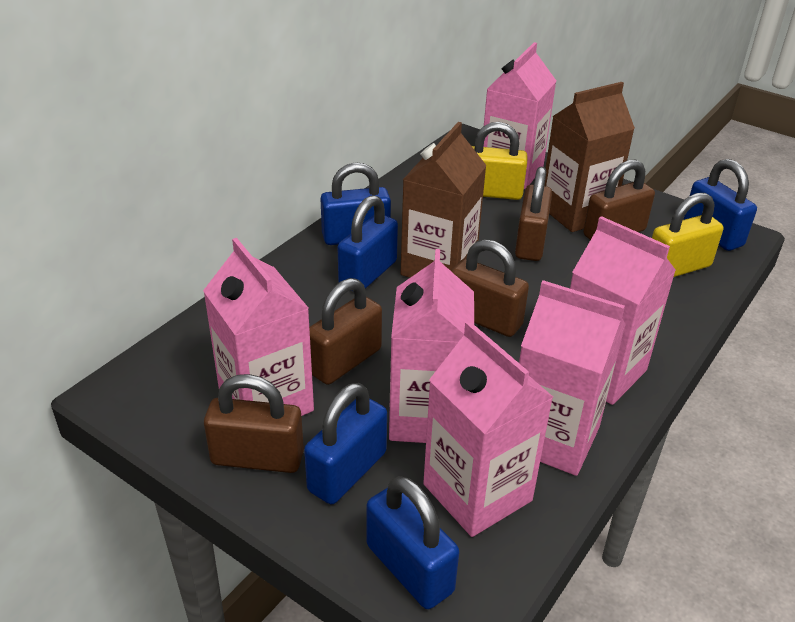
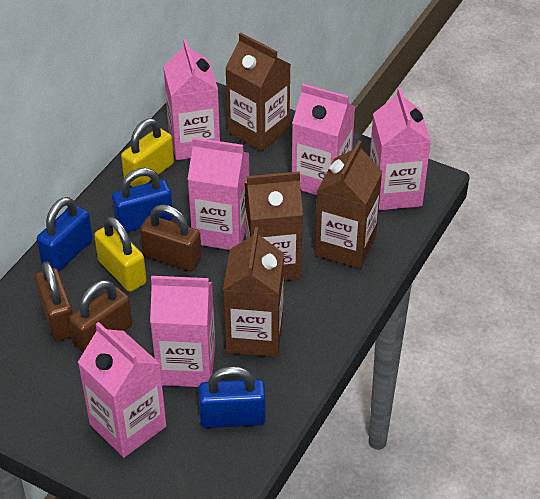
blue padlock: [304,383,387,504] [320,162,391,245] [337,195,398,292] [366,476,459,609] [684,159,757,251] = 5 -> [37,197,93,271] [112,168,173,232] [199,366,266,428] = 3
brown carton: [400,122,487,278] [544,82,635,232] = 2 -> [223,227,284,357] [225,33,291,152] [244,171,303,281] [315,141,382,269] = 4
brown padlock: [204,374,304,473] [309,278,382,385] [451,239,529,337] [515,166,552,261] [583,160,655,240] = 5 -> [35,262,73,341] [69,280,133,353] [140,205,202,271] = 3

